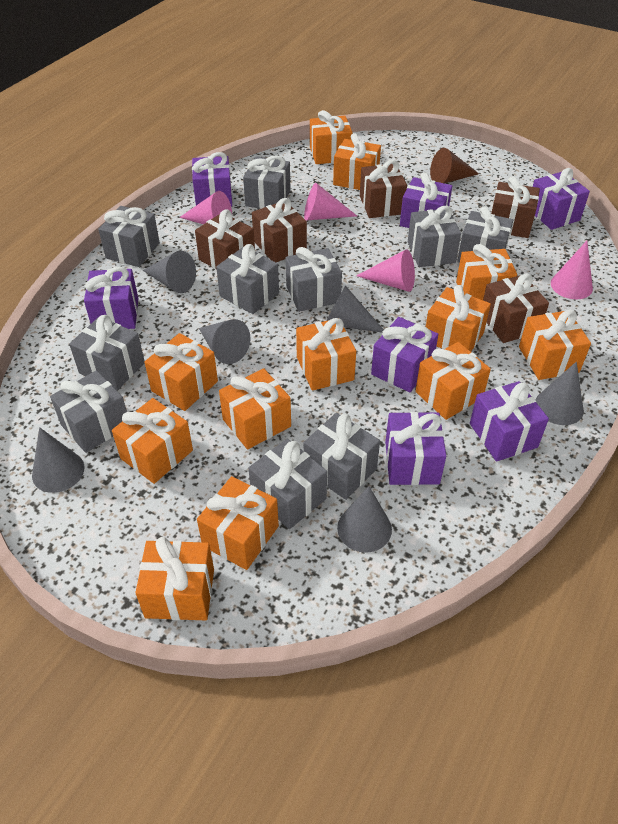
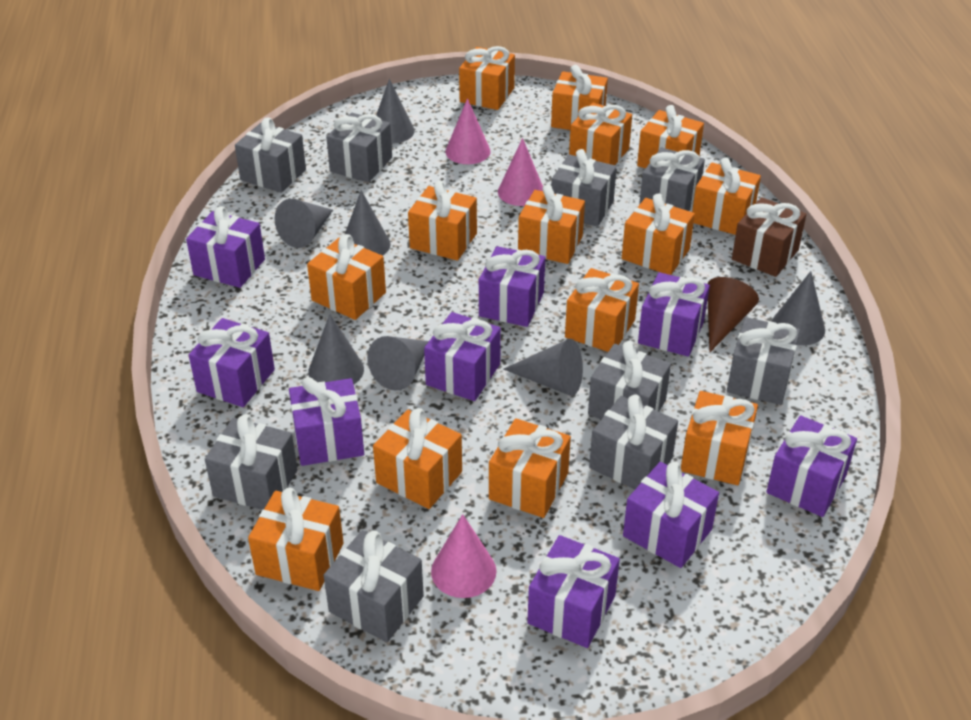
brown gift: [195,209,255,270] [252,198,307,262] [360,160,407,218] [483,273,549,343] [491,176,540,238] = 5 -> [732,197,806,277] = 1
grey cone: [32,427,84,493] [143,251,196,293] [199,319,251,364] [326,285,384,333] [337,486,392,553] [535,362,584,425] = 6 -> [274,199,333,248] [308,314,364,384] [345,190,391,256] [367,336,429,391] [376,79,415,144] [503,339,583,396] [771,271,825,345] = 7
grey gift: [50,370,127,453] [69,315,145,391] [98,206,160,267] [216,244,279,314] [243,155,290,209] [248,439,327,529] [286,247,342,312] [304,413,380,500] [408,206,461,267] [457,206,513,263] = 10 -> [205,414,298,510] [235,117,306,193] [324,530,424,642] [326,113,392,182] [551,149,617,227] [588,341,671,419] [589,394,678,489] [639,147,705,211] [727,317,800,405] = 9
orange gift: [112,398,193,484] [135,537,214,620] [145,333,218,411] [197,476,279,570] [219,368,291,449] [296,318,356,391] [310,110,353,164] [333,133,381,190] [415,342,491,420] [426,285,491,352] [456,244,517,300] [519,310,591,380] = 12 -> [248,487,344,591] [307,234,386,320] [373,408,462,509] [408,181,477,261] [459,46,515,110] [489,418,571,518] [518,184,585,264] [551,65,608,130] [565,268,639,352] [569,103,632,165] [622,194,695,275] [637,105,704,169] [681,391,758,485] [692,158,761,235] = 14
pink cone: [179,191,232,224] [304,183,357,221] [356,249,415,292] [551,241,593,299] = 4 -> [431,514,497,598] [445,98,491,164] [498,138,543,206] = 3
purple gift: [84,267,139,329] [192,152,232,207] [371,317,438,392] [385,412,446,485] [400,172,452,228] [470,381,549,462] [533,168,590,230] = 7 -> [186,206,265,288] [189,318,275,407] [289,377,364,466] [424,312,501,401] [479,246,545,327] [527,535,620,648] [623,462,719,568] [638,272,710,357] [766,415,857,517] = 9

